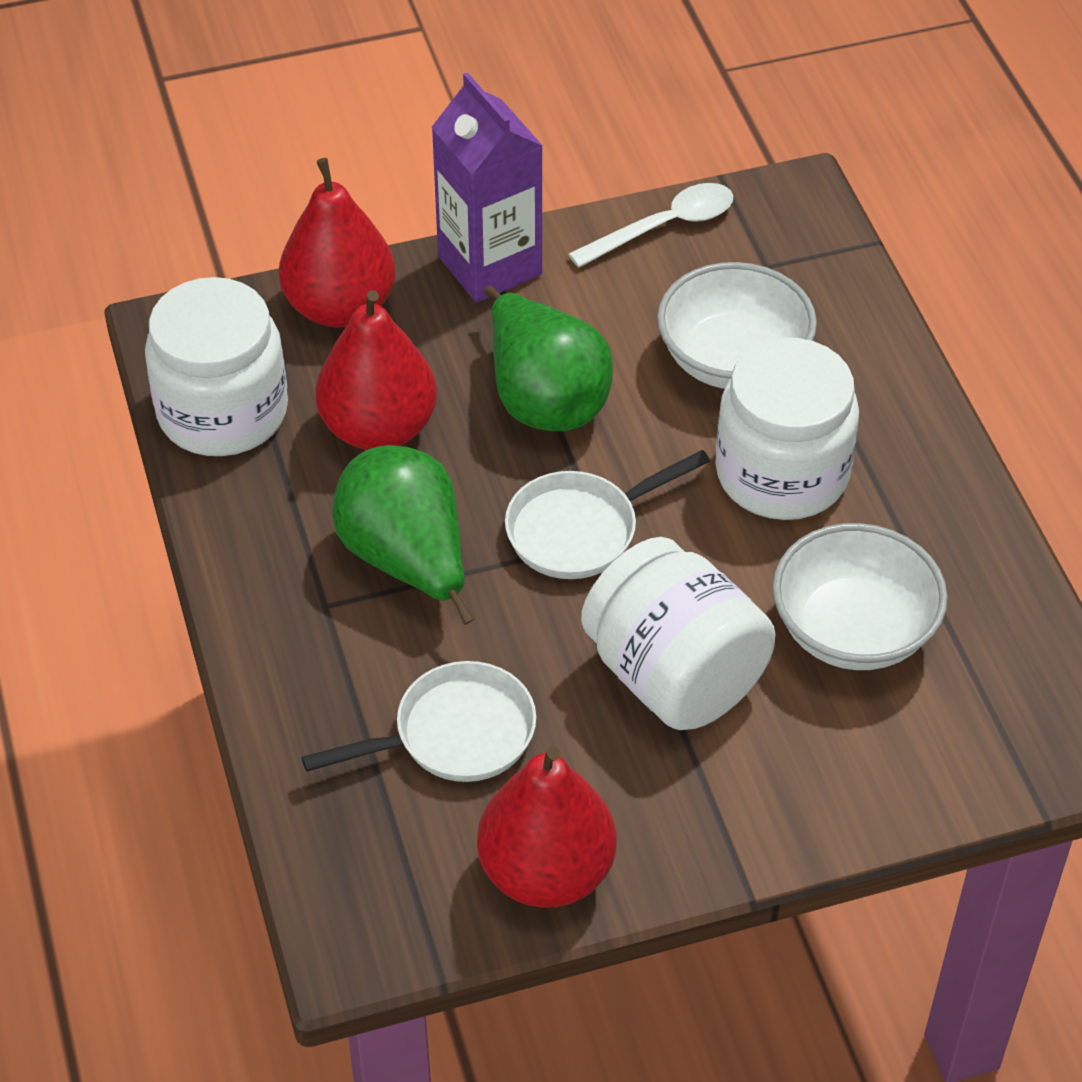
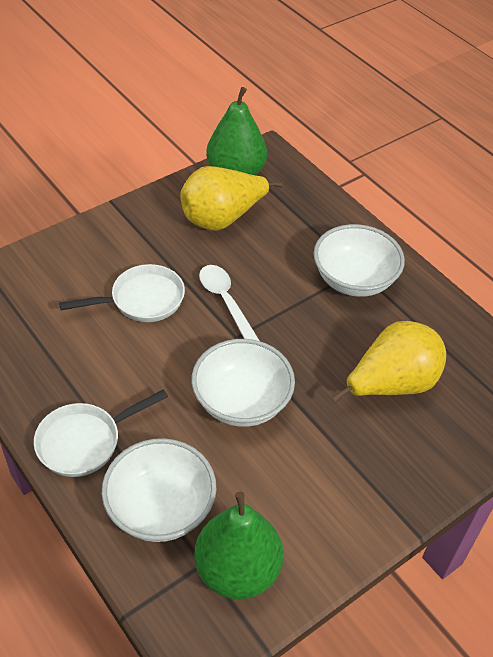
purple carton: [431,72,543,303] = 1 -> none = 0
red pear: [279,158,395,328] [316,290,437,450] [477,746,617,908] = 3 -> none = 0
white bowl: [657,262,817,389] [772,523,948,670] = 2 -> [102,438,216,542] [192,339,295,427] [314,224,405,297] = 3
white jar: [145,277,288,456] [581,537,775,730] [715,338,859,520] = 3 -> none = 0
yellow pear: none = 0 -> [180,166,283,231] [331,321,446,403] = 2

